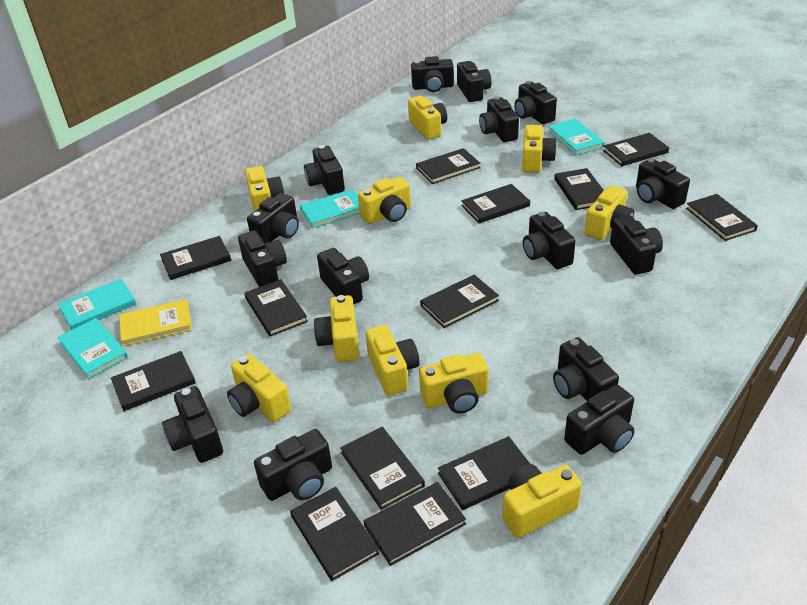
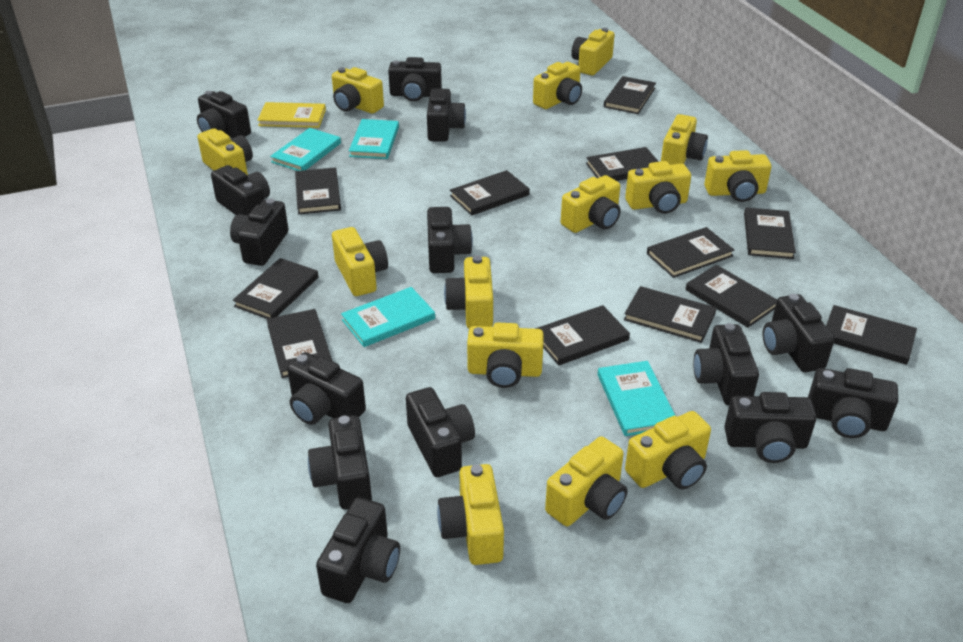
black book: [111,351,196,411] [160,236,231,280] [244,279,308,336] [290,487,379,581] [340,427,425,510] [364,482,466,566] [416,148,480,184] [420,275,499,328] [438,436,530,510] [461,184,530,223] [554,168,604,210] [603,133,669,166] [686,194,758,241] = 13 -> [233,258,318,319] [266,309,332,378] [295,168,341,214] [450,170,530,216] [535,305,630,366] [586,147,659,181] [604,76,656,114] [624,286,716,343] [647,227,734,278] [686,265,777,328] [744,207,796,259] [826,305,917,365] = 12
black camera: [162,386,223,463] [238,230,287,287] [247,193,299,243] [254,429,332,501] [304,145,345,195] [317,248,369,304] [411,56,454,92] [457,61,492,102] [479,96,519,142] [514,81,557,124] [523,212,576,269] [553,337,619,401] [564,384,635,455] [610,215,663,275] [636,158,690,209] = 15 -> [197,91,251,138] [211,165,270,215] [230,198,288,266] [287,352,366,425] [308,415,372,510] [316,497,400,603] [388,57,442,101] [406,387,475,477] [427,89,466,142] [427,207,473,273] [693,323,759,405] [724,392,817,463] [763,294,835,372] [808,368,898,438] = 14
yellow camera: [227,354,291,422] [245,166,284,211] [314,295,359,362] [358,177,411,224] [366,325,420,396] [408,96,447,140] [419,353,489,414] [503,464,582,538] [522,125,557,173] [585,186,634,240] = 10 -> [198,128,253,175] [332,67,384,114] [332,227,388,296] [437,464,504,565] [444,255,493,329] [467,323,544,388] [533,62,582,109] [545,437,628,527] [561,175,620,233] [571,28,615,75] [625,161,691,214] [625,411,711,489] [661,114,708,165] [704,150,771,202] = 14

